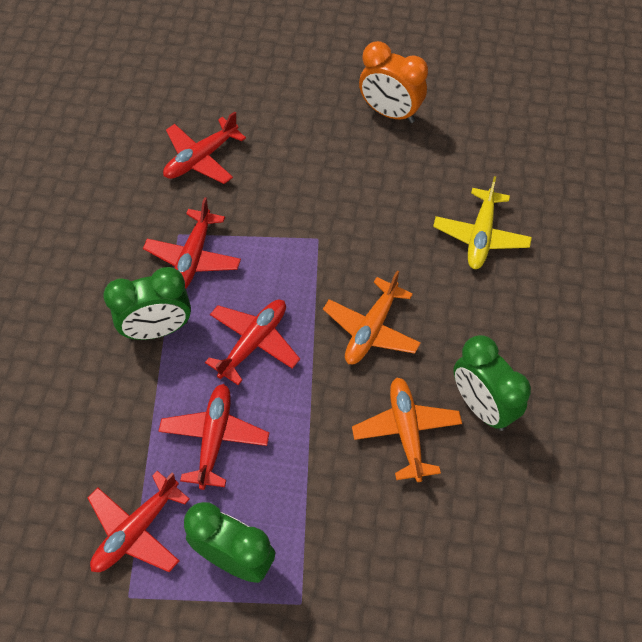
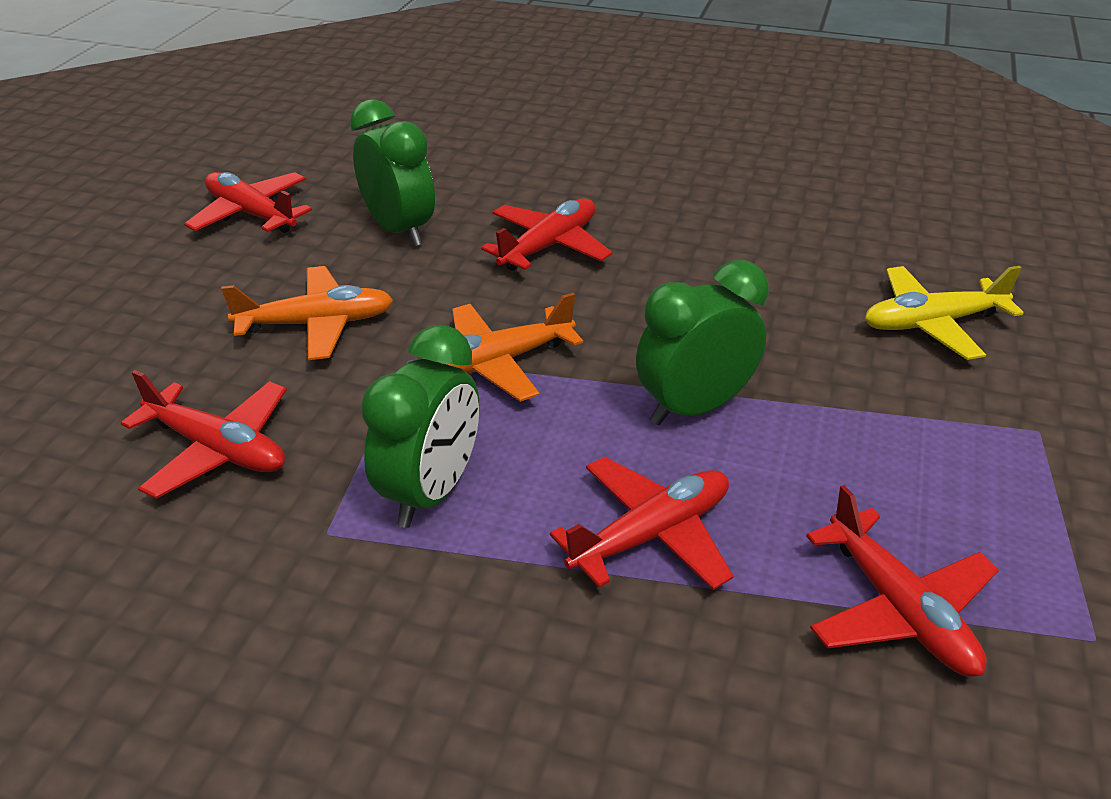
orange clock: [359,41,428,123] = 1 -> none = 0

